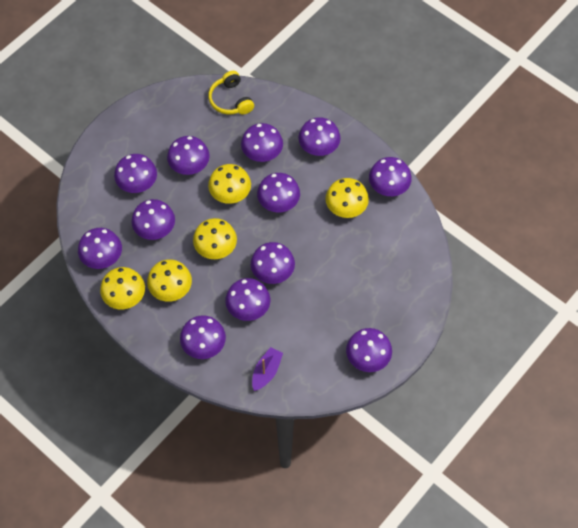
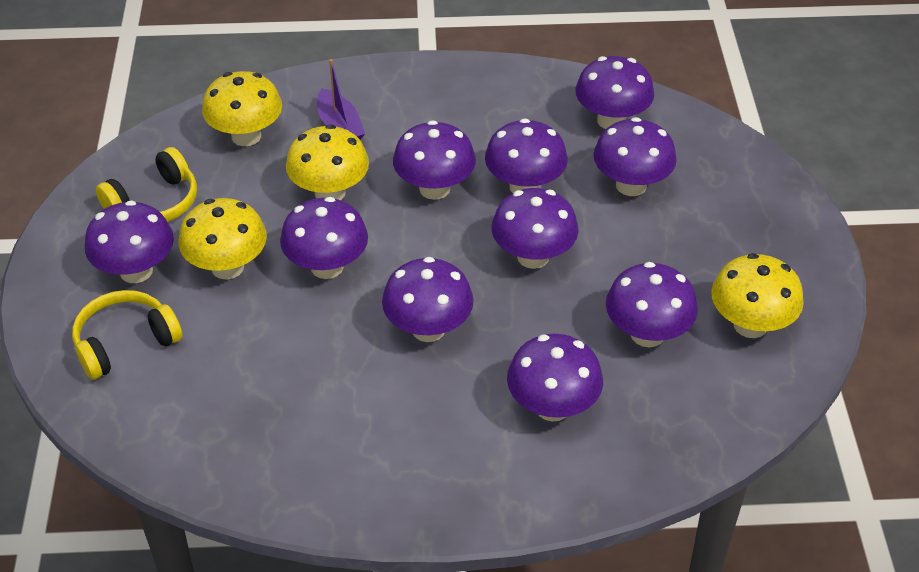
purple mushroom: [78,228,122,269] [114,154,157,193] [131,199,175,240] [167,136,210,175] [180,315,226,359] [225,278,270,321] [241,123,283,162] [251,242,295,284] [257,173,300,212] [298,117,340,156] [346,328,392,372] [369,157,412,196] = 12 -> [85,200,174,283] [280,197,368,279] [382,257,474,342] [393,120,476,200] [485,118,568,193] [491,188,579,269] [507,334,603,422] [575,56,654,129] [593,117,677,196] [606,262,698,347] = 10
yellow headphones: [208,71,254,115] = 1 -> [72,290,182,380] [96,147,197,222] = 2
yellow mushroom: [100,267,145,309] [147,259,192,302] [193,218,237,259] [208,164,251,204] [326,178,369,218] = 5 -> [179,198,267,279] [202,71,282,146] [286,124,369,200] [711,253,804,338] = 4

